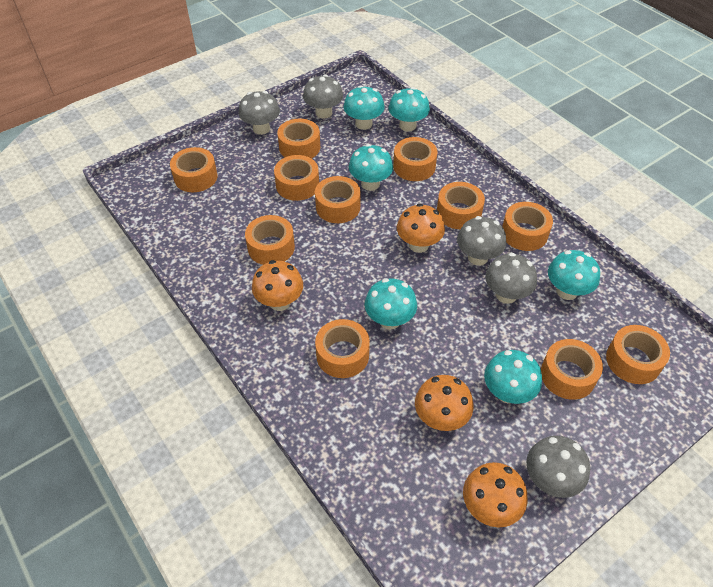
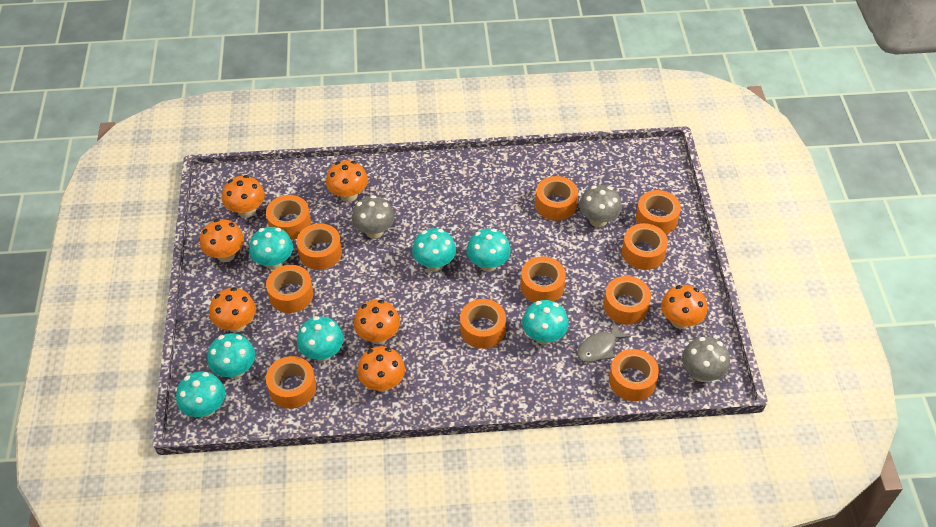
grey fish: none = 0 -> [577,321,631,363] = 1
grey mushroom: [239,91,280,135] [303,74,343,119] [457,216,506,266] [485,253,537,304] [526,435,590,498] = 5 -> [352,195,395,239] [579,185,622,227] [682,337,730,382] = 3
orange mushroom: [252,260,303,311] [397,203,445,253] [415,375,474,431] [463,462,527,527] = 4 -> [200,219,244,262] [209,287,256,332] [222,175,265,218] [326,160,368,202] [354,300,400,344] [357,346,405,392] [661,285,707,329] = 7
turquoise mushroom: [344,85,385,130] [349,144,393,191] [365,278,417,330] [389,87,430,132] [484,350,542,404] [548,250,600,300] = 6 -> [176,371,225,418] [207,333,255,379] [249,227,293,270] [297,316,344,362] [412,228,456,272] [467,228,511,272] [522,300,569,345] = 7

